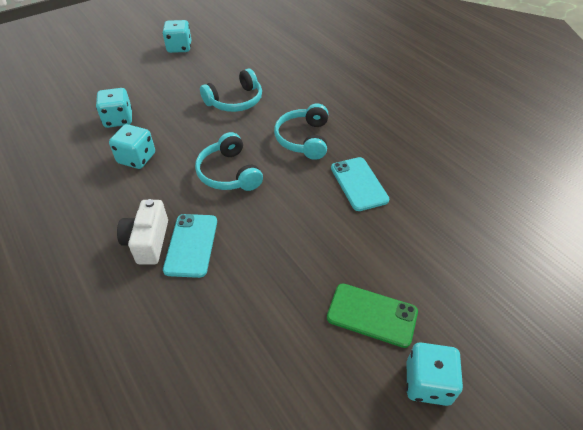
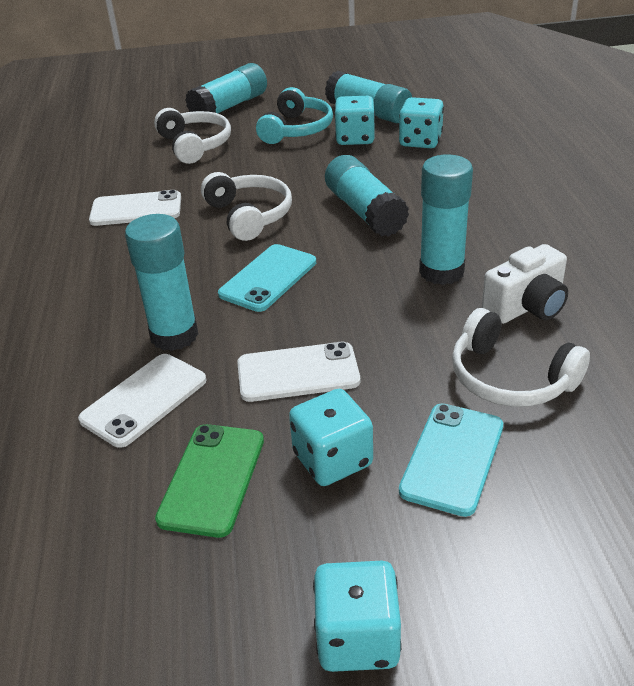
turquoise glue stick: none = 0 -> [125,214,198,351] [186,63,267,113] [325,71,412,124] [325,155,409,237] [419,155,473,285] = 5
turquoise headphones: [195,132,263,191] [200,68,262,112] [274,103,328,160] = 3 -> [256,87,333,144] = 1
white headphones: none = 0 -> [154,108,231,164] [201,172,292,241] [452,308,590,407] = 3
white phone: none = 0 -> [78,354,206,448] [89,190,181,226] [237,342,360,402] = 3

